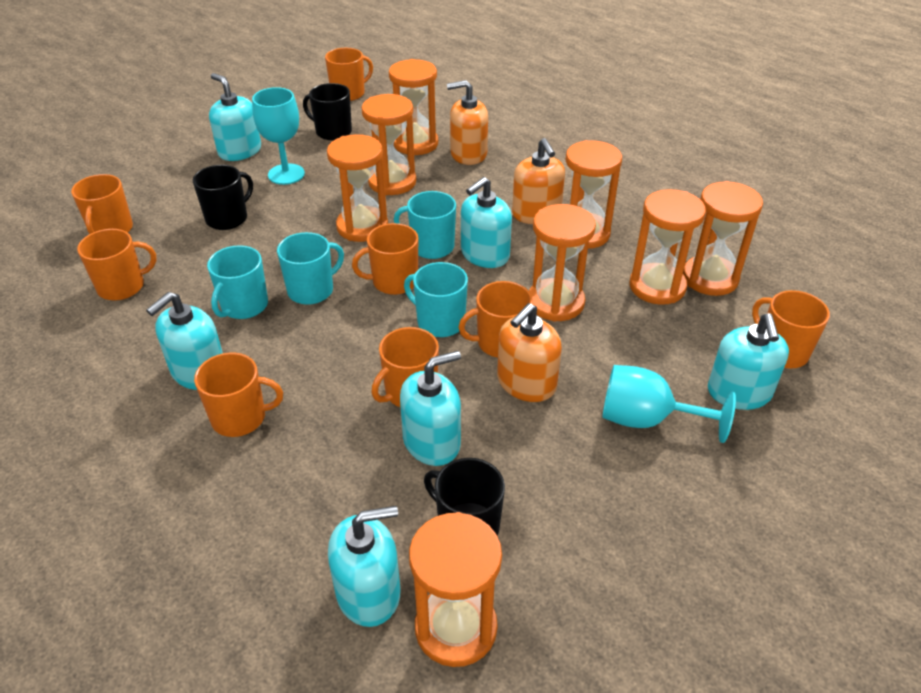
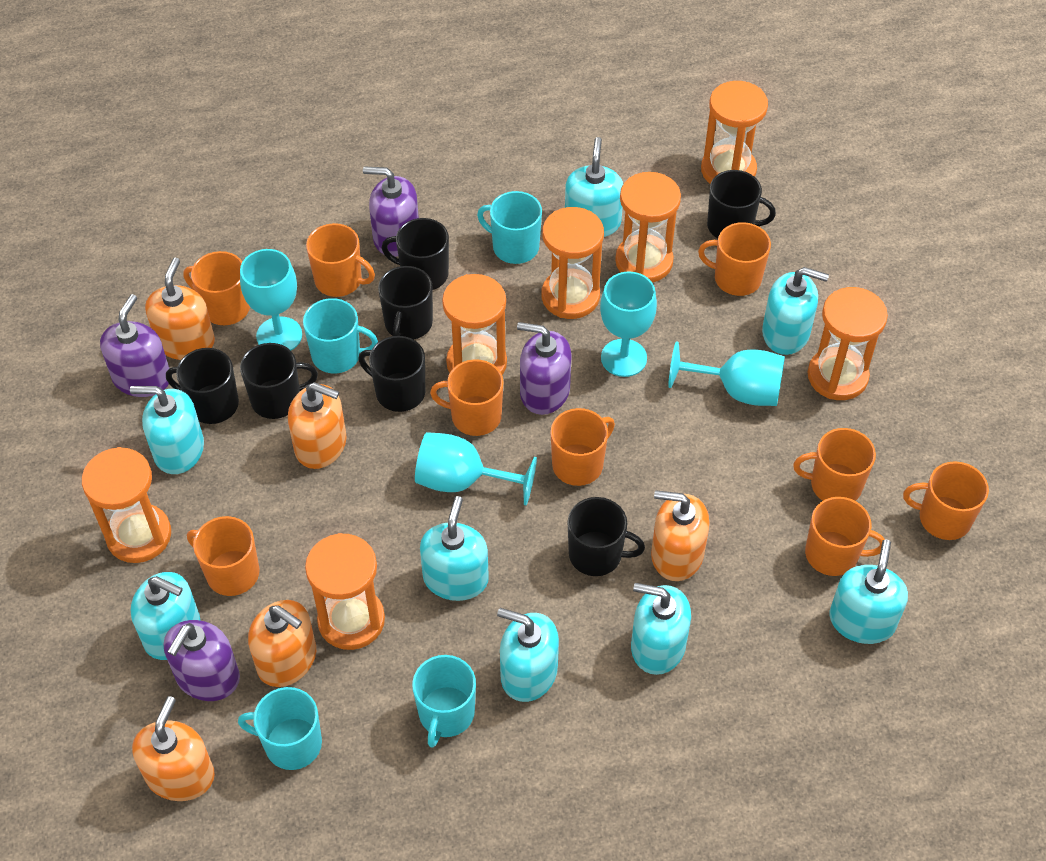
black mug: [193,165,253,230] [303,83,352,140] [424,458,505,536] = 3 -> [166,348,239,424] [240,343,318,419] [358,336,425,412] [378,266,433,340] [382,218,449,290] [568,497,645,576] [707,170,776,238] = 7
orange hourglass: [327,134,388,242] [361,94,416,195] [389,59,438,155] [409,512,502,667] [529,204,596,322] [566,140,622,249] [629,189,706,305] [683,181,763,296] = 8 -> [82,447,171,563] [305,533,385,650] [442,274,507,375] [541,207,604,319] [615,172,681,283] [701,81,768,184] [808,287,888,400] = 7
orange mug: [71,174,133,234] [77,229,157,301] [194,353,283,437] [325,48,373,101] [352,223,418,295] [371,327,439,407] [458,281,533,358] [752,290,830,369] = 8 -> [183,251,250,325] [187,516,259,596] [306,223,375,297] [430,359,504,436] [551,408,615,486] [698,222,771,296] [793,428,876,501] [805,497,885,576] [903,461,989,540] = 9
orange soap dispenser: [447,80,488,165] [497,303,562,402] [512,138,565,224] = 3 -> [132,696,215,801] [145,258,215,360] [248,600,316,687] [288,382,347,469] [651,490,710,581] = 5
purple soap dispenser: none = 0 -> [100,294,169,397] [164,620,240,701] [363,166,419,257] [517,322,571,415] = 4
turquoise goblet: [252,87,305,185] [602,365,736,443] = 2 -> [240,249,302,350] [415,432,537,505] [600,271,657,377] [668,341,785,406] = 4
turquoise soap dispenser: [146,292,223,390] [209,73,261,161] [328,506,400,627] [400,351,461,466] [461,177,512,268] [708,313,789,410] = 6 -> [130,386,204,474] [131,572,200,660] [420,496,489,601] [497,608,559,702] [565,137,623,237] [631,583,691,675] [762,267,829,355] [829,539,908,644] = 8

